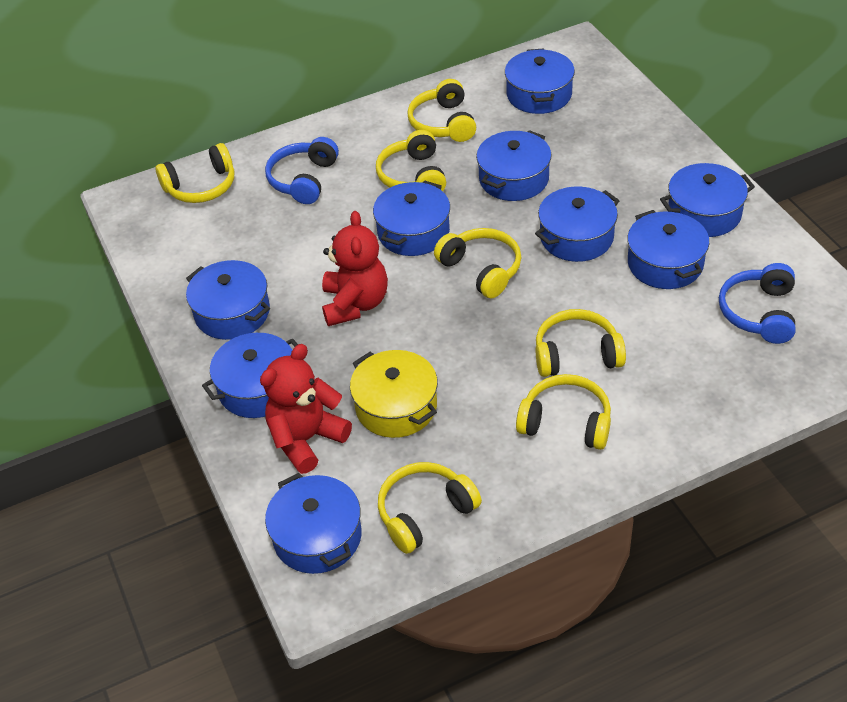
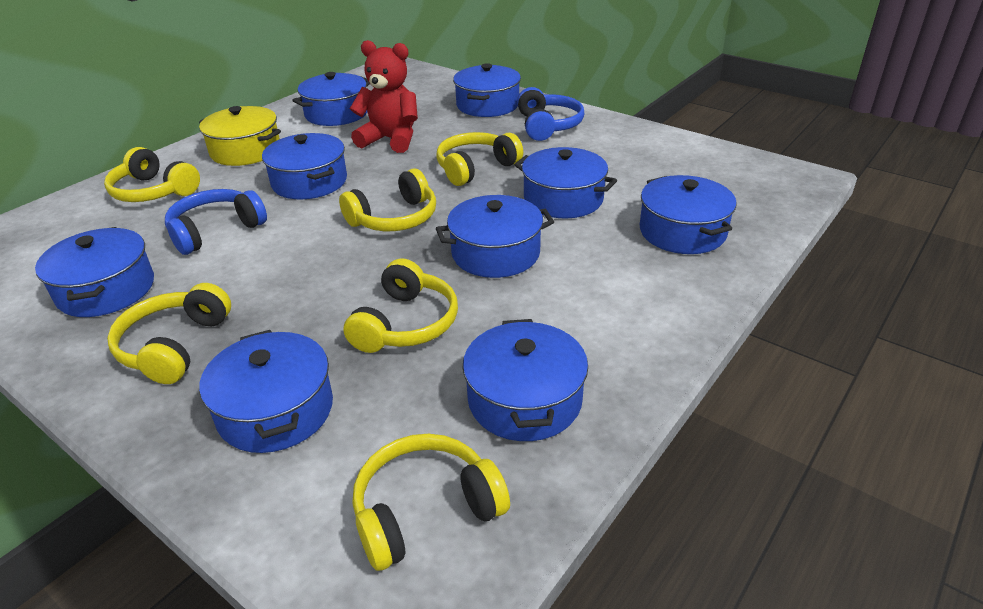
red teddy bear: [260,344,352,474] [322,211,388,326] = 2 -> [350,40,418,153] = 1
yellow headphones: [156,143,234,203] [376,130,446,191] [378,462,482,554] [408,79,476,142] [434,228,521,298] [516,374,611,450] [536,309,626,377] = 7 -> [104,147,200,202] [107,283,231,384] [339,169,436,231] [343,258,458,353] [353,434,510,571] [436,132,523,186] = 6

